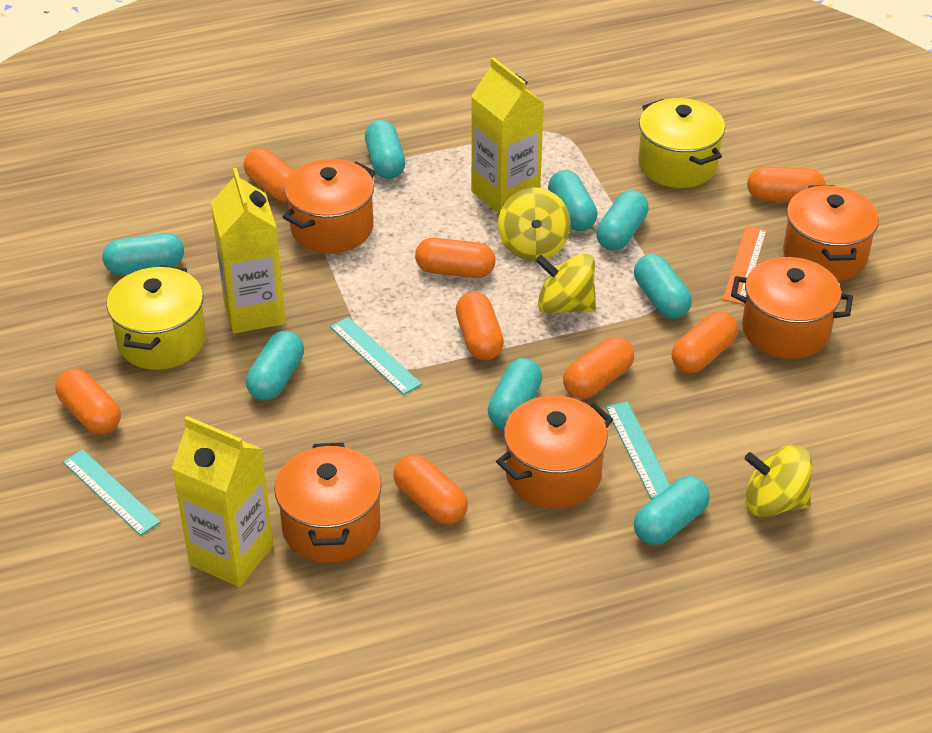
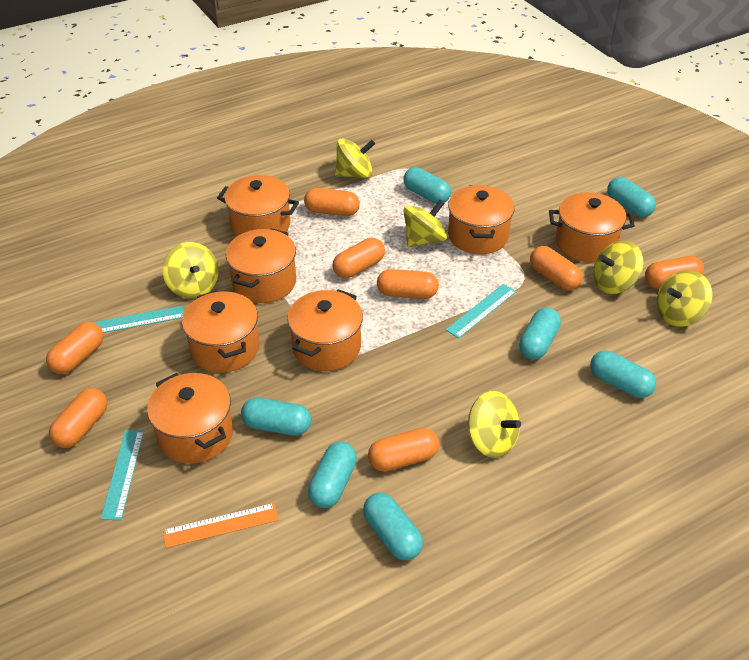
orange pot: [274,443,382,563] [283,159,376,253] [496,396,613,509] [731,257,853,359] [783,185,879,281] = 5 -> [147,373,233,464] [182,290,259,373] [217,175,299,236] [226,228,296,303] [287,289,363,371] [448,185,515,254] [549,192,635,262] = 7
turquoise capsule: [103,233,184,275] [246,331,304,401] [365,120,405,179] [488,358,542,429] [548,170,597,231] [596,190,649,251] [634,254,692,319] [634,476,710,545] = 8 -> [241,397,311,436] [308,442,357,508] [363,493,423,560] [403,167,451,204] [519,307,561,359] [590,351,656,398] [607,177,656,217] = 7
yellow carton: [172,416,273,587] [211,168,286,334] [471,57,544,214] = 3 -> none = 0
yellow pot: [107,265,206,370] [638,98,725,188] = 2 -> none = 0
yellow spinning top: [498,187,571,261] [536,254,596,314] [745,445,812,517] = 3 -> [162,242,219,298] [335,139,375,178] [403,200,447,247] [468,391,521,458] [593,241,644,294] [657,270,712,327] = 6

